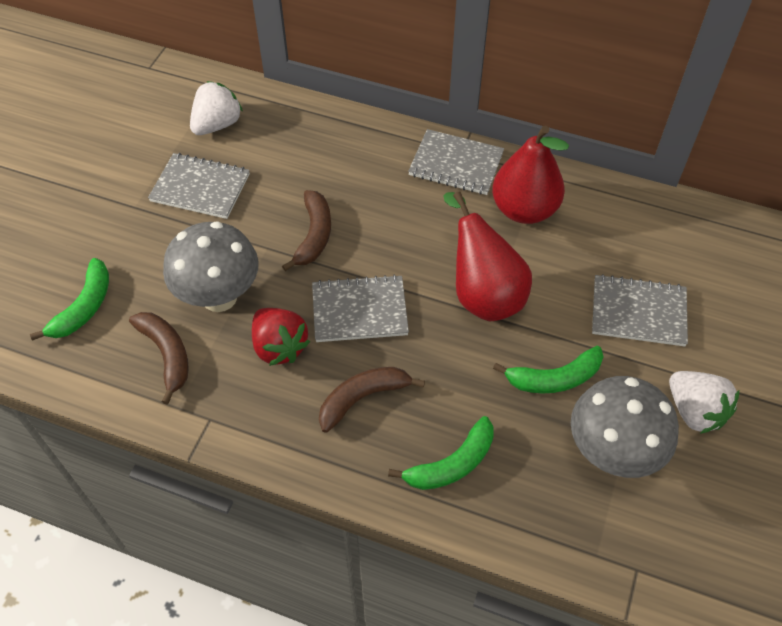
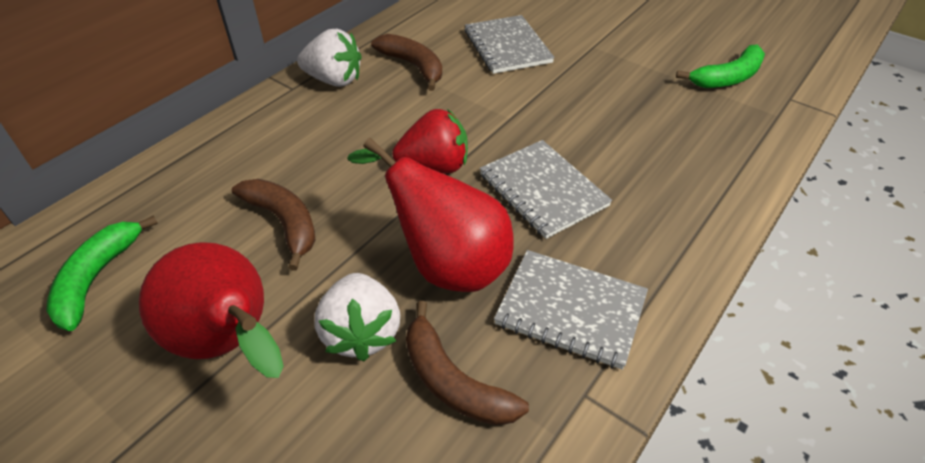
green banana: [30,258,109,340] [388,416,494,490] [493,346,604,394] = 3 -> [46,215,158,331] [676,44,765,88] = 2
grey mushroom: [163,222,259,312] [571,376,679,478] = 2 -> none = 0
grey notebook: [148,153,250,219] [312,274,409,342] [408,129,504,195] [592,274,688,346] = 4 -> [465,15,555,74] [480,140,612,239] [494,250,648,370] = 3

